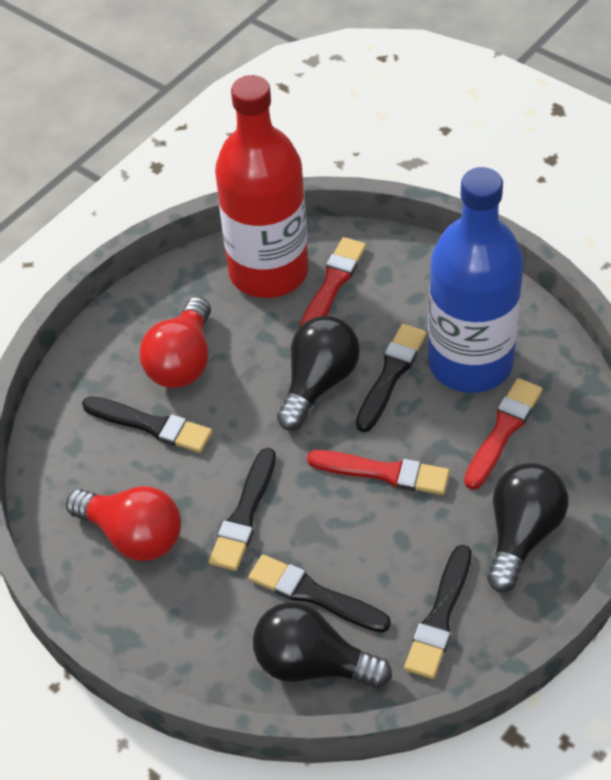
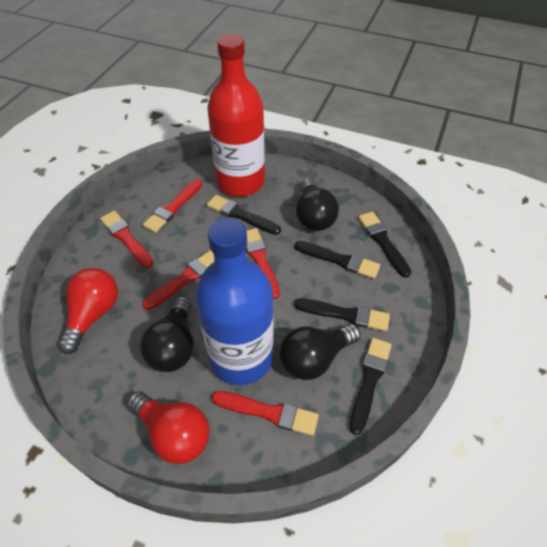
red brush: [300,237,366,327] [307,450,450,495] [464,378,543,490] = 3 -> [100,211,153,268] [142,250,214,310] [143,179,202,233] [212,391,319,436] [246,228,280,299] = 5

